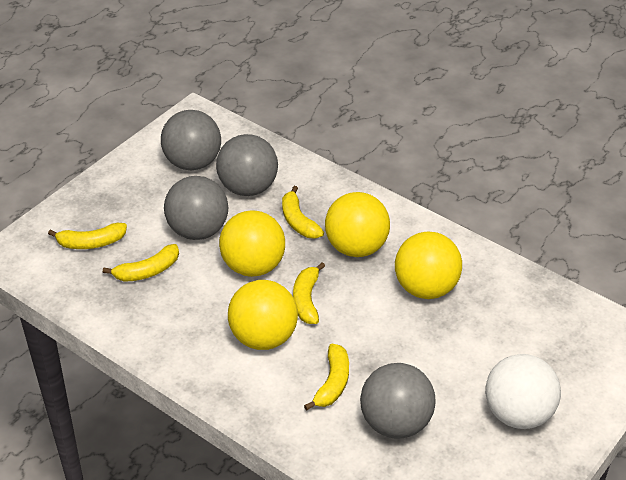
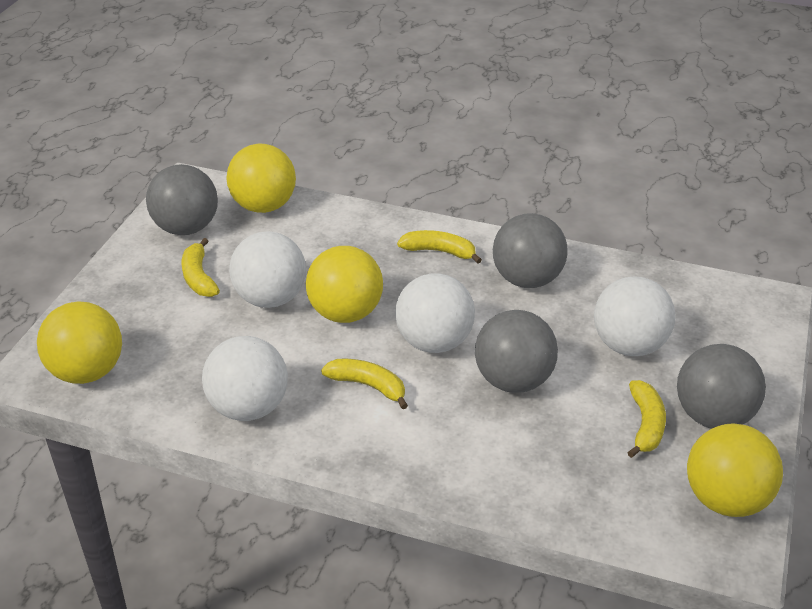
white ball: [485,354,561,429] = 1 -> [202,336,288,421] [229,231,306,308] [395,273,475,353] [594,276,676,356] = 4
yellow banana: [48,223,127,249] [103,244,179,282] [282,186,324,239] [293,262,325,324] [304,343,349,410] = 5 -> [182,238,220,297] [321,359,408,409] [397,230,482,263] [627,380,666,458] = 4

